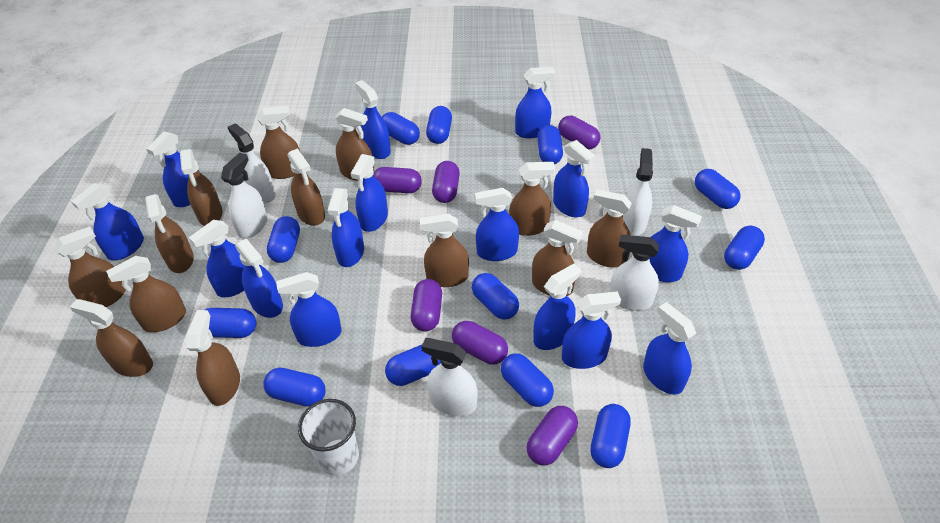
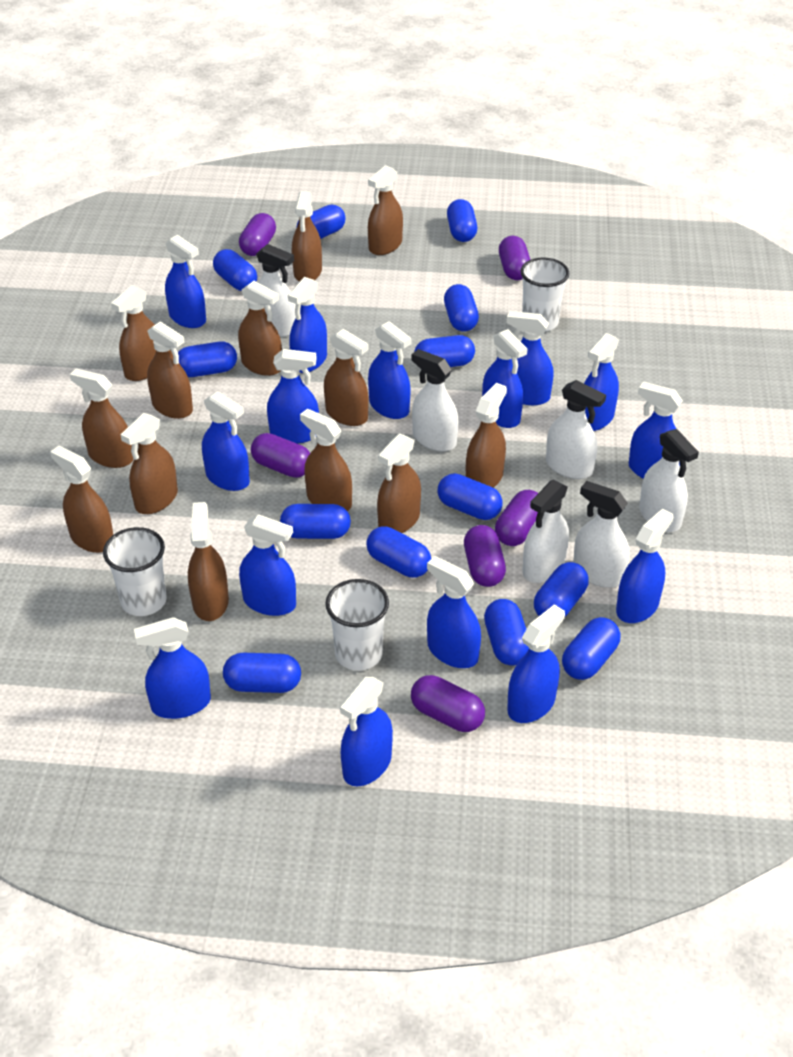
blue capsule: [205,308,256,338] [263,368,325,407] [267,216,300,263] [382,112,420,145] [385,345,441,386] [426,106,452,144] [472,273,519,320] [501,353,554,407] [537,125,563,164] [590,404,631,468] [695,169,740,209] [724,225,765,270] = 12 -> [178,341,237,377] [213,249,257,291] [223,653,301,693] [280,504,351,539] [296,205,346,239] [366,526,431,578] [414,335,475,367] [437,473,502,520] [444,284,479,332] [447,199,477,242] [484,599,529,666] [534,562,589,616] [562,617,620,680] = 13
white cup: [298,399,359,476] = 1 -> [103,527,167,616] [325,579,389,671] [520,258,569,331] = 3
white spray bottle: [221,153,267,238] [228,124,276,204] [421,338,478,416] [609,235,659,311] [623,148,653,236] = 5 -> [256,244,296,337] [412,349,459,451] [522,480,569,583] [546,380,606,479] [573,481,630,588] [639,429,699,532] = 6

